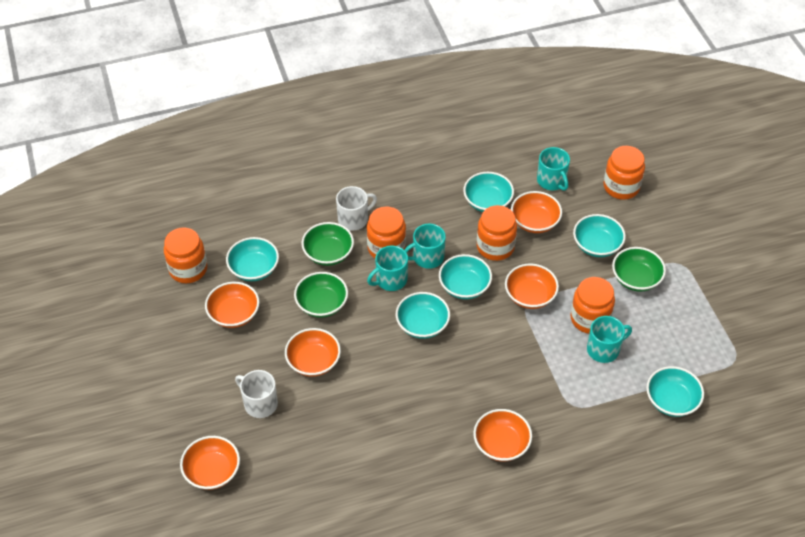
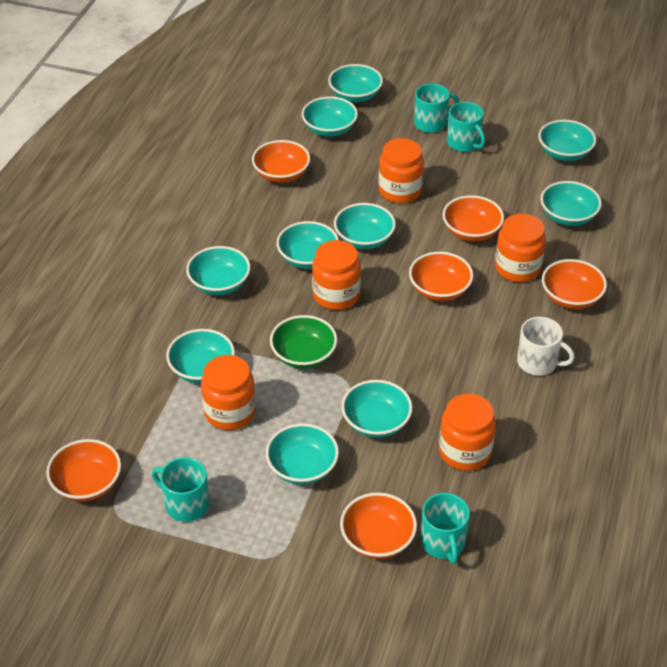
green bowl: [294,272,348,318] [302,222,354,266] [612,247,666,291] = 3 -> [270,315,337,369] = 1
turquoise bowl: [226,237,279,281] [396,292,450,339] [439,254,492,299] [463,172,514,212] [573,214,626,257] [646,366,704,417] = 6 -> [166,329,235,383] [186,246,250,295] [266,423,339,485] [276,221,339,269] [302,96,358,137] [328,64,383,103] [334,203,396,249] [341,380,413,438] [538,120,596,161] [540,181,602,226] = 10
white mug: [235,370,278,418] [336,186,377,231] = 2 -> [517,317,575,376] = 1

